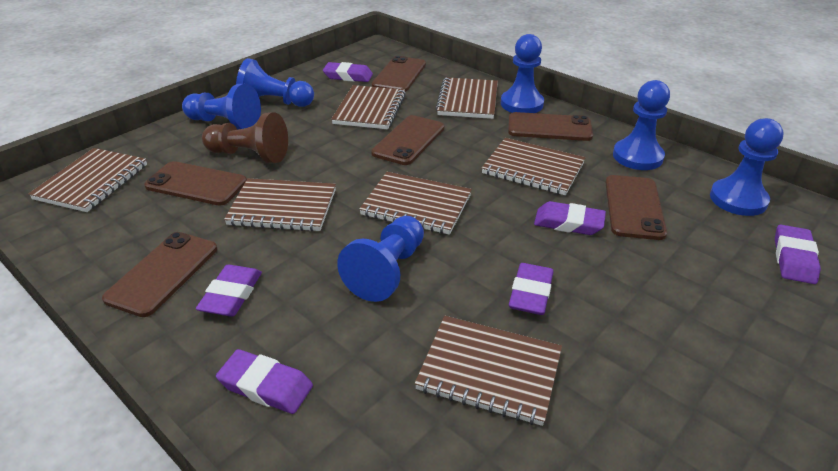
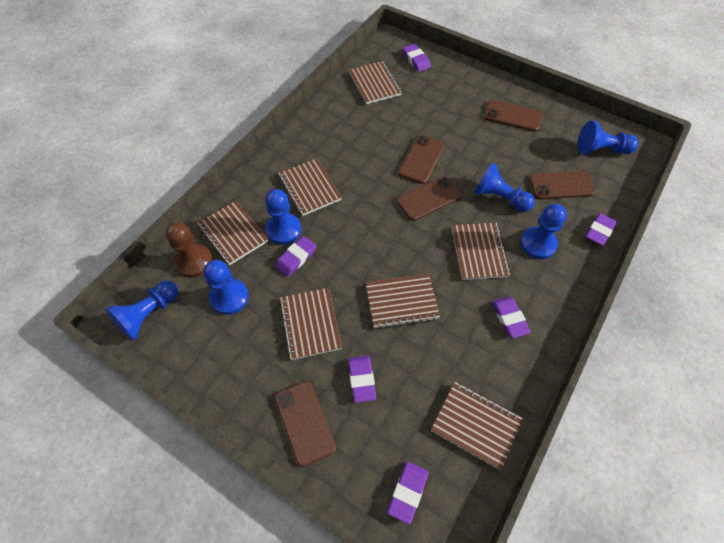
brown phone: [102,232,217,317] [144,161,247,205] [371,115,444,165] [372,56,426,92] [508,112,593,141] [605,175,667,240] = 6 -> [275,381,336,467] [397,176,461,221] [398,135,444,184] [484,100,542,132] [529,171,595,200] = 5

